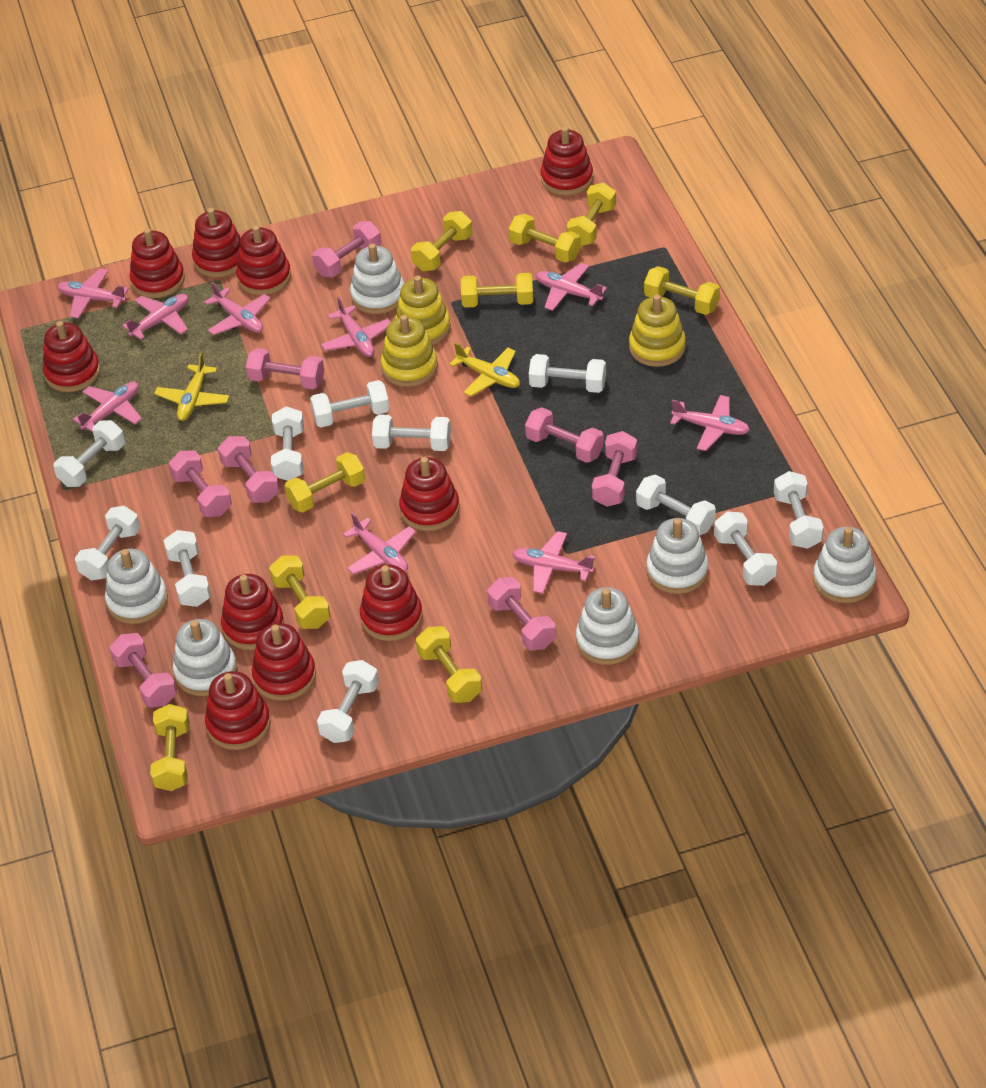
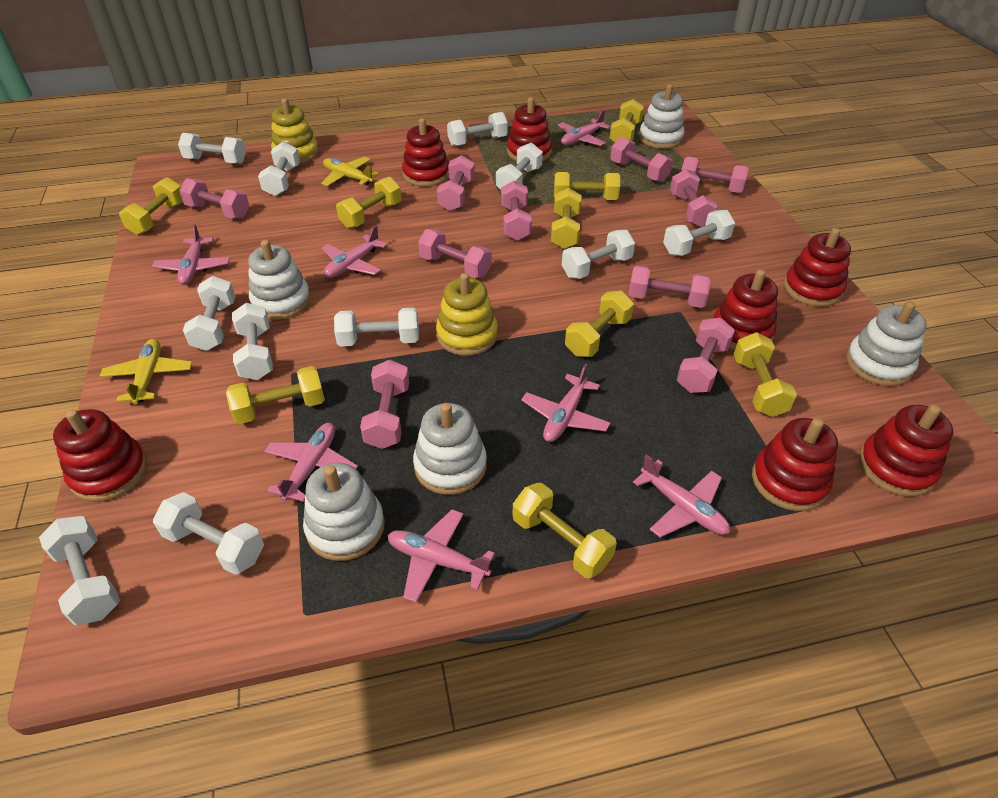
pink dumbbell: [110,633,177,708] [169,450,232,517] [218,436,279,503] [246,348,324,389] [312,221,381,277] [487,577,556,650] [525,407,604,463] [592,431,637,507] = 8 -> [179,178,249,219] [360,360,409,449] [418,229,492,278] [437,155,475,211] [501,181,532,241] [610,136,673,183] [629,265,711,308] [670,169,718,227] [677,318,735,393] [681,157,749,193] = 10
pink plane: [57,269,129,319] [73,381,142,432] [122,294,189,340] [204,282,271,335] [321,297,391,357] [343,512,416,574] [512,531,595,594] [536,263,607,311] [670,395,750,451] = 9 -> [152,224,230,285] [264,423,358,502] [322,225,387,278] [388,509,495,603] [521,364,610,442] [558,110,611,146] [633,454,730,538] = 7
red stacking toy: [43,321,100,392] [129,228,185,298] [192,208,241,277] [205,671,271,750] [221,574,284,650] [236,225,291,295] [252,623,316,701] [360,565,423,641] [399,457,460,531] [540,126,593,196] = 10 -> [53,409,147,502] [402,118,449,187] [507,97,552,161] [713,269,778,350] [752,418,838,511] [784,228,851,307] [859,404,953,497] = 7
white stacking toy: [105,549,168,624] [173,619,237,696] [350,243,404,314] [576,587,639,665] [646,518,709,594] [813,527,877,603] = 6 -> [248,240,310,320] [303,463,385,561] [413,403,487,495] [639,84,685,149] [846,301,927,386] = 5
yellow stacking toy: [381,315,438,387] [395,276,451,345] [629,294,686,367] = 3 -> [271,98,319,164] [436,273,498,356] = 2

